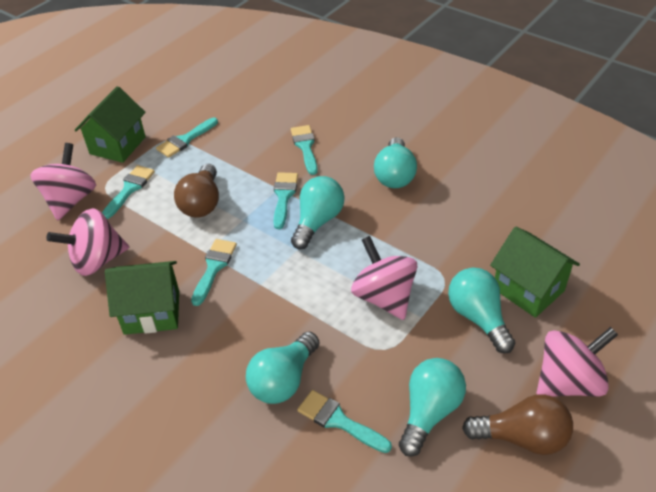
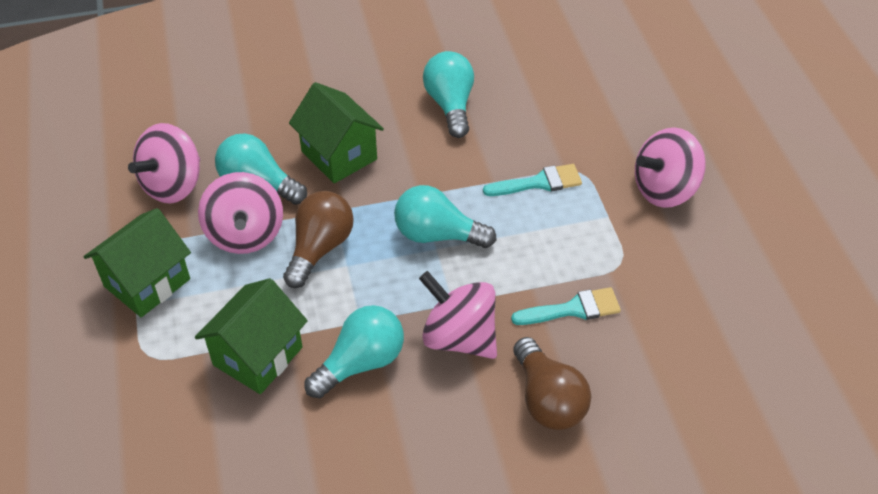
turquoise brush: [102,165,155,219] [156,117,218,158] [191,239,237,306] [273,172,298,229] [291,125,318,175] [297,390,392,453] = 6 -> [483,164,582,196] [511,287,621,325] = 2
turquoise light bulb: [246,332,320,404] [291,176,344,249] [374,137,417,188] [399,358,466,457] [448,268,515,353] = 5 -> [215,134,307,205] [305,305,404,398] [394,185,497,248] [423,51,474,138] = 4

